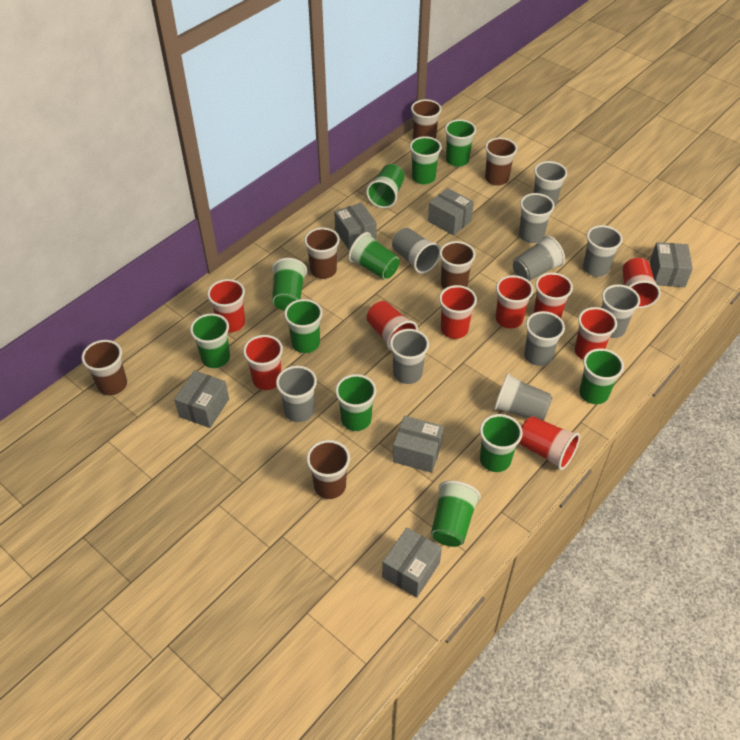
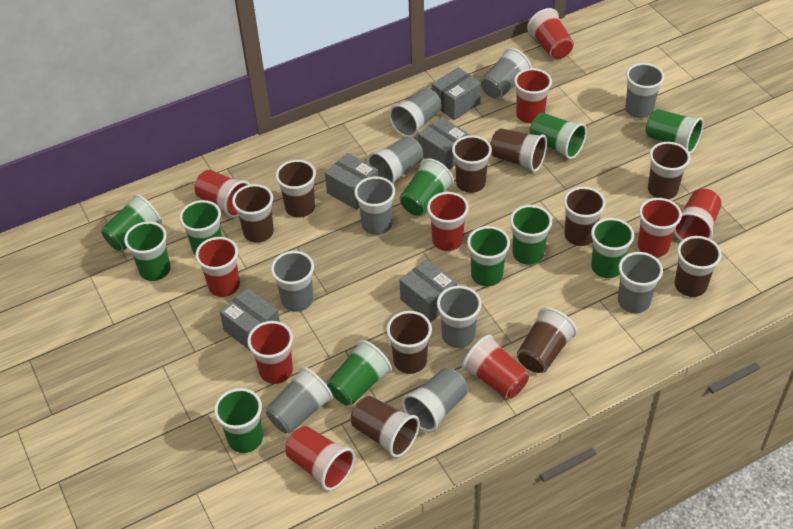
brown cup: [81,340,127,396] [304,227,340,279] [306,440,350,499] [411,99,442,140] [439,241,476,289] [485,137,517,186] = 6 -> [232,184,274,243] [275,160,316,218] [351,396,420,458] [386,311,432,374] [452,135,492,193] [490,128,547,172] [517,307,577,373] [563,187,606,246] [648,142,690,199] [675,236,722,297] = 10
grey box: [174,370,229,428] [334,202,376,250] [382,528,442,598] [393,416,444,473] [428,188,474,236] [650,242,693,287] = 6 -> [219,288,280,353] [325,153,378,210] [400,259,457,323] [418,117,470,170] [432,67,481,120] = 5
red cup: [207,279,245,333] [243,335,283,390] [366,301,418,351] [439,285,477,339] [495,275,534,329] [519,416,580,470] [534,272,573,318] [574,307,617,360] [622,258,661,309] = 9 -> [194,170,250,218] [195,237,240,297] [247,321,293,384] [285,426,355,491] [427,192,469,251] [462,335,529,399] [514,68,552,124] [527,8,574,59] [638,198,682,258] [674,188,722,241] = 10

